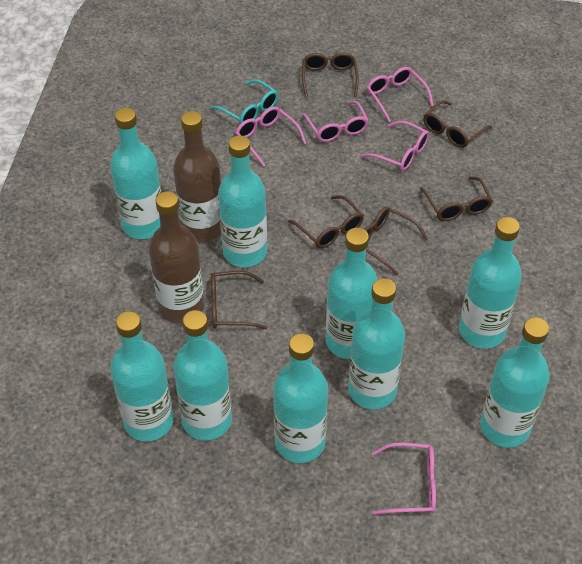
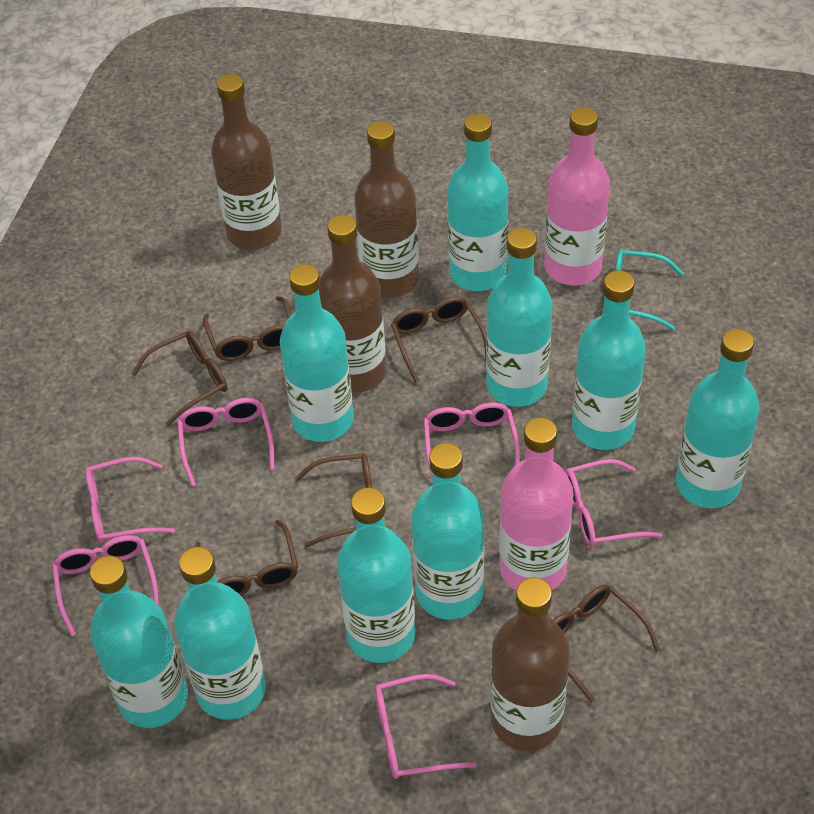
brown bottle: [149,191,204,323] [173,111,221,242] = 2 -> [211,74,282,250] [319,215,386,393] [354,121,419,298] [490,577,570,751] = 4
pink bottle: none = 0 -> [499,417,573,591] [544,107,610,286] = 2
pink glasses: [235,106,306,167] [302,101,369,142] [361,121,429,171] [367,67,434,122] [372,443,436,515] = 5 -> [52,535,159,636] [85,457,175,544] [177,398,275,486] [375,674,476,779] [424,402,520,480] [565,459,662,547] = 6

